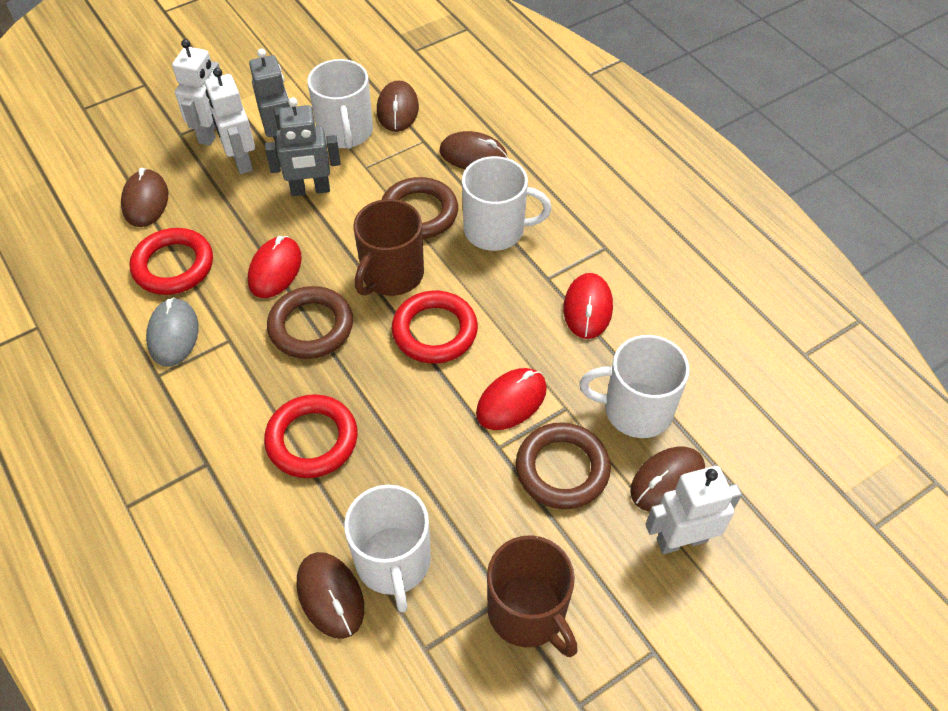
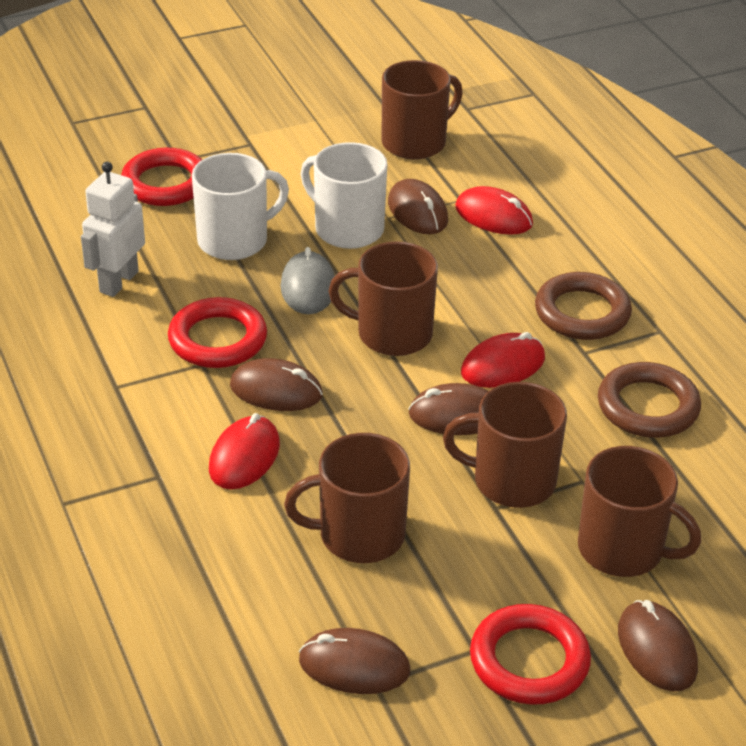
brown mug: [353,199,424,296] [487,535,578,657] = 2 -> [284,433,410,563] [329,242,438,356] [382,60,463,160] [443,382,567,508] [578,446,701,577] = 5
brown ring: [267,286,353,359] [381,177,458,239] [516,423,611,509] = 3 -> [535,272,632,340] [598,362,701,438] = 2
grey robot: [249,48,291,149] [265,97,341,196] = 2 -> none = 0
white mug: [307,59,373,149] [344,485,431,612] [462,156,551,251] [579,335,690,438] = 4 -> [192,153,289,260] [301,142,387,249] = 2
white robot: [172,39,222,146] [205,68,255,174] [645,466,742,554] = 3 -> [81,162,145,297] = 1

